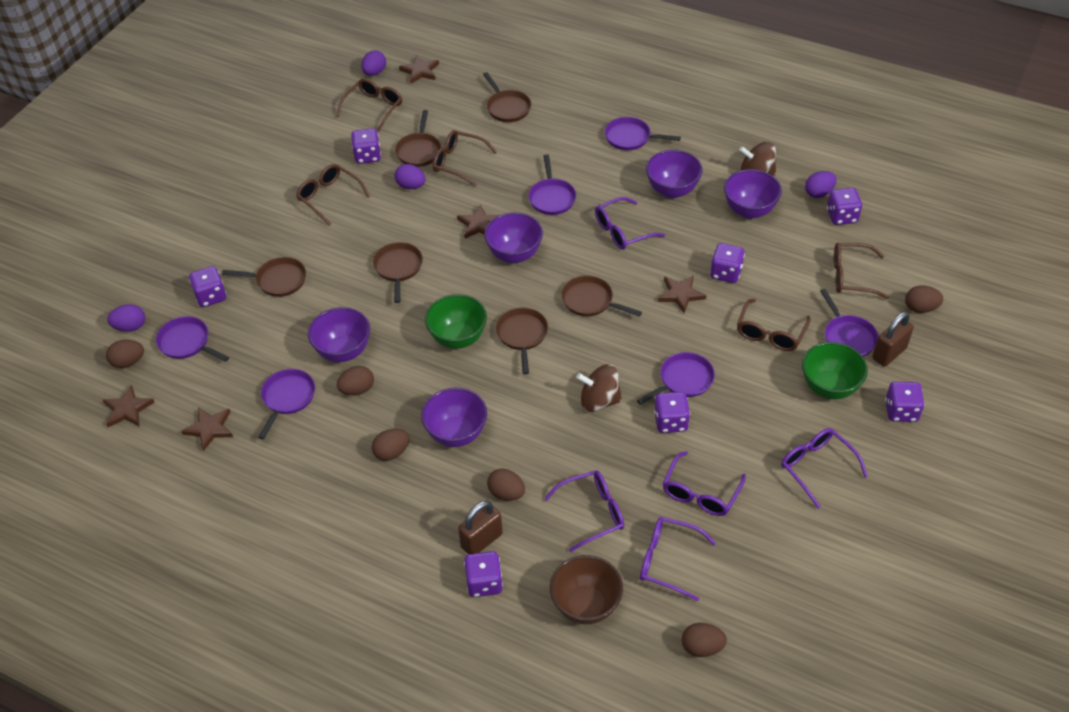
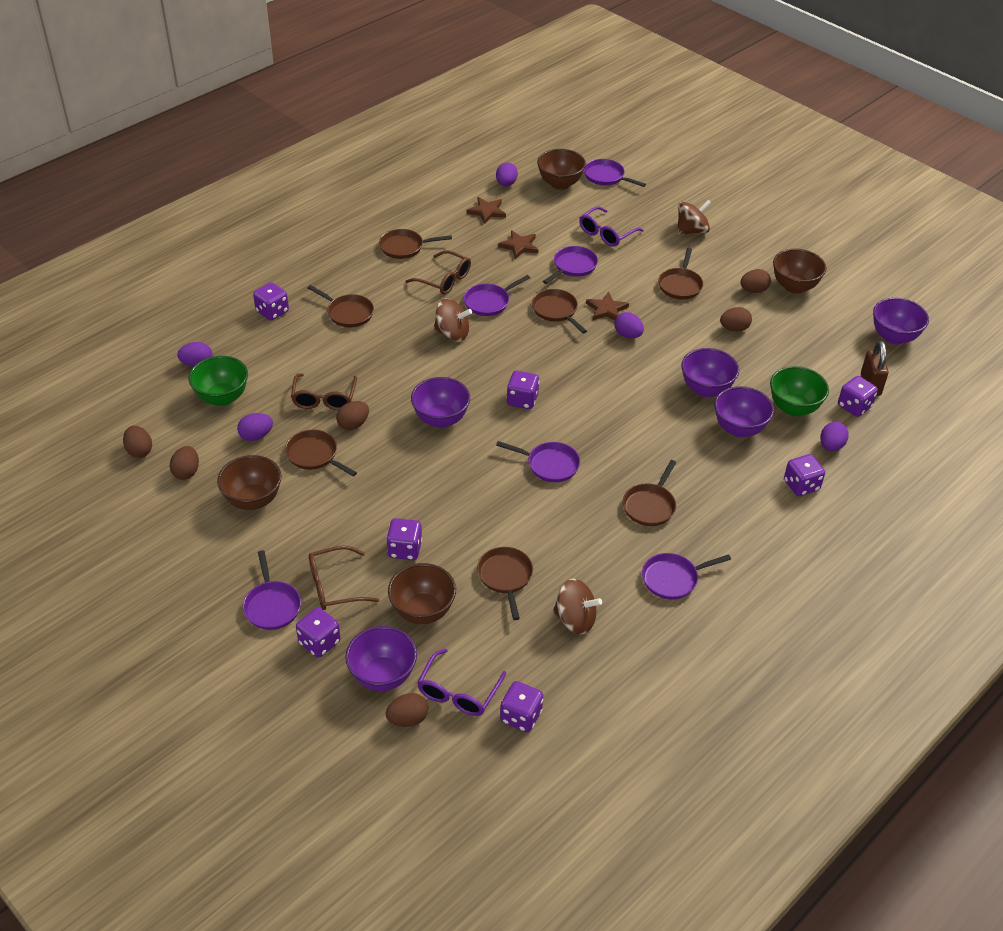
brown bowl: [550,555,623,624] = 1 -> [217,455,282,510] [388,563,456,624] [537,149,586,190] [773,249,827,294] = 4
brown glasses: [296,164,370,226] [336,78,402,132] [433,130,497,187] [737,299,811,351] [834,243,889,299] = 5 -> [291,373,357,410] [309,546,379,610] [405,250,471,295] = 3
brown padlock: [458,500,503,554] [872,312,914,367] = 2 -> [861,341,889,396] = 1
brown pan: [222,257,306,297] [373,242,423,303] [395,110,441,167] [483,72,531,122] [496,308,548,374] [561,275,642,317] = 6 -> [285,430,357,477] [308,285,374,327] [379,229,452,259] [477,547,533,620] [532,289,587,333] [623,460,676,526] [658,248,703,299] = 7
brown spinning top: [576,364,622,412] [739,142,776,176] = 2 -> [434,298,472,341] [553,579,602,634] [677,200,711,235] = 3
brown star: [103,385,155,427] [181,407,233,451] [399,55,439,84] [457,205,499,239] [658,275,707,313] = 5 -> [467,197,506,224] [498,230,539,259] [586,292,629,320] = 3
purple egg: [107,304,145,332] [361,50,386,76] [394,164,425,189] [805,171,837,198] = 4 -> [177,342,213,367] [237,413,273,441] [496,163,518,186] [614,312,644,338] [820,422,849,451] = 5
purple glasses: [544,471,624,552] [595,197,665,250] [640,517,716,601] [663,451,746,516] [781,428,868,509] = 5 -> [417,649,506,716] [579,206,644,247] = 2

